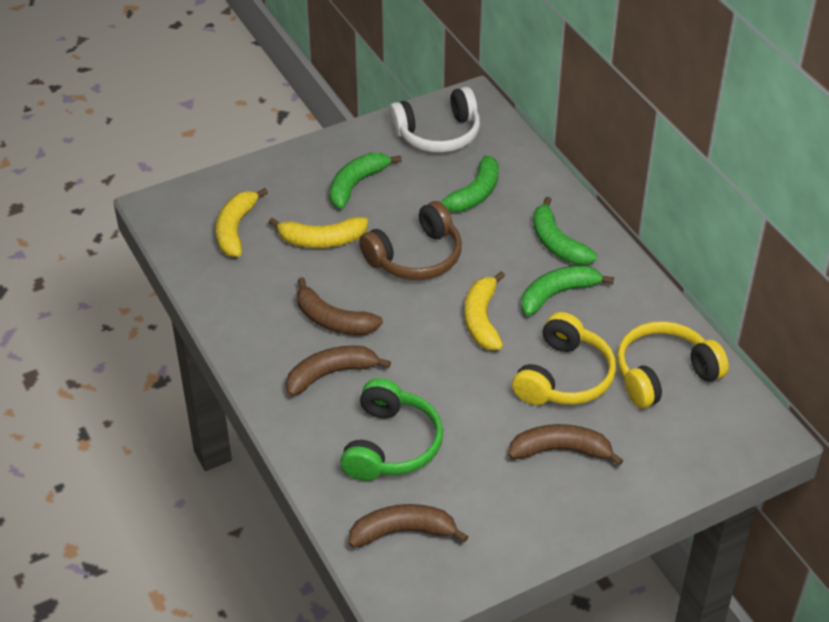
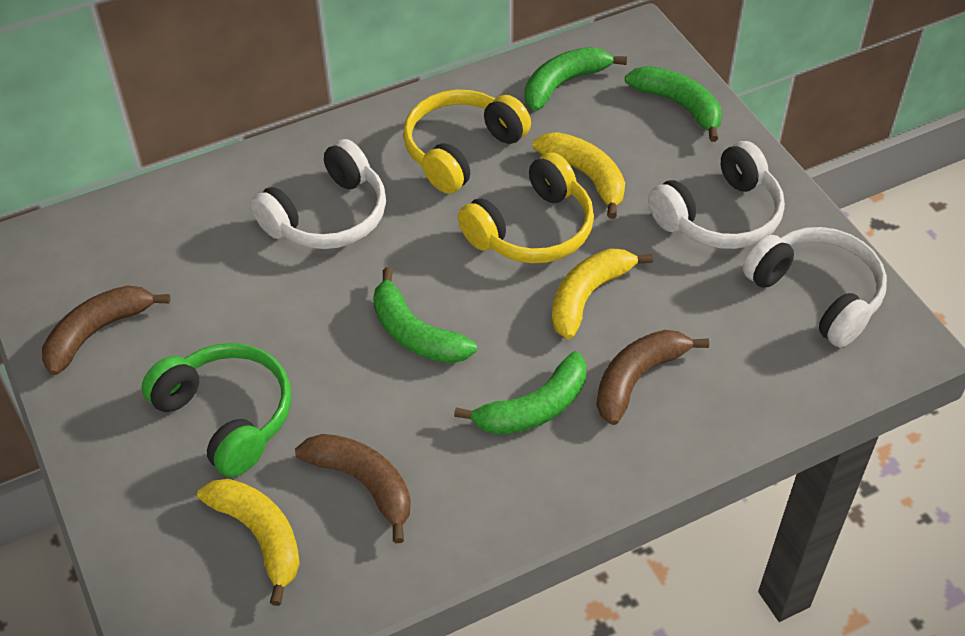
brown banana: [286,346,391,396] [297,277,383,335] [349,504,469,548] [508,424,624,466] = 4 -> [42,286,170,375] [295,434,411,543] [597,330,709,425] = 3
brown headphones: [359,201,462,280] = 1 -> none = 0
white headphones: [389,87,480,153] = 1 -> [251,139,386,249] [648,141,785,249] [743,227,887,348] = 3

